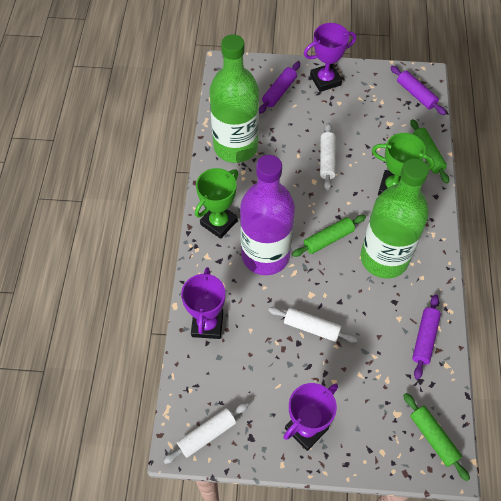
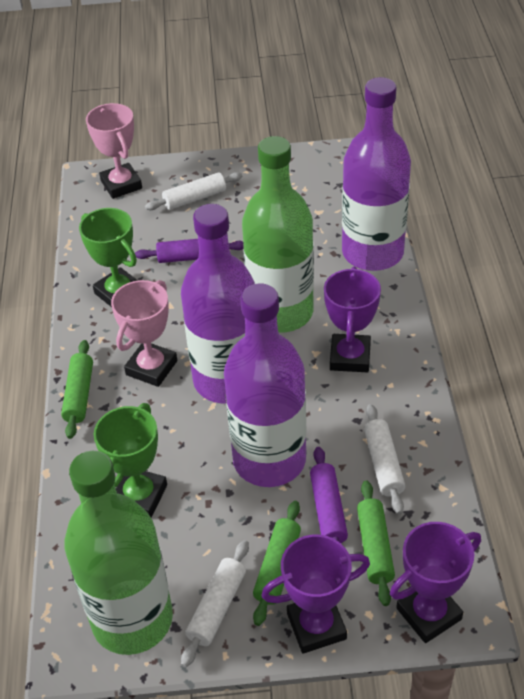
pink trophy: none = 0 -> [86,103,142,199] [111,280,177,387] = 2
purple bottle: [240,155,295,275] = 1 -> [181,204,255,404] [224,284,306,487] [342,77,411,271] = 3
purple rolling pin: [259,62,300,114] [390,66,446,115] [412,294,441,380] = 3 -> [135,239,243,263] [310,447,348,543] = 2

